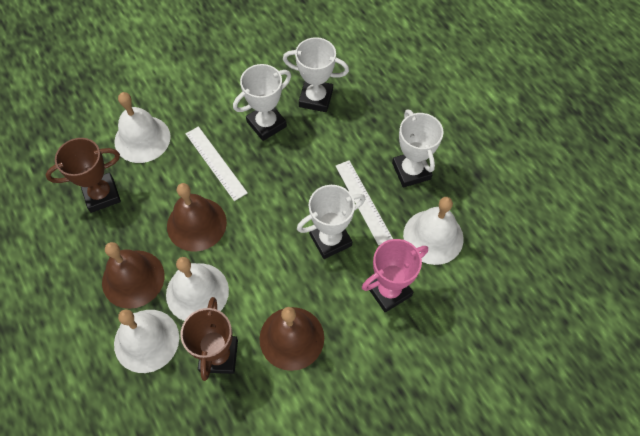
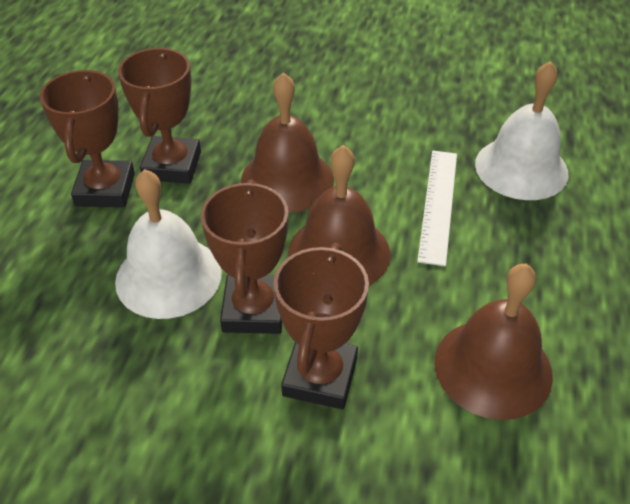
brown trophy: [45,138,121,213] [180,297,238,381] = 2 -> [40,70,135,207] [118,48,201,183] [201,179,288,334] [274,243,369,409] = 4
pink trophy: [362,239,428,312] = 1 -> none = 0
white bell: [114,92,171,163] [114,309,179,373] [166,257,229,321] [403,197,464,265] = 4 -> [115,169,222,319] [475,61,568,200] = 2
white ruler: [186,126,248,201] [336,160,393,245] = 2 -> [417,151,457,266] = 1
white trophy: [233,64,291,141] [283,37,349,112] [297,185,365,259] [392,110,443,188] = 4 -> none = 0

